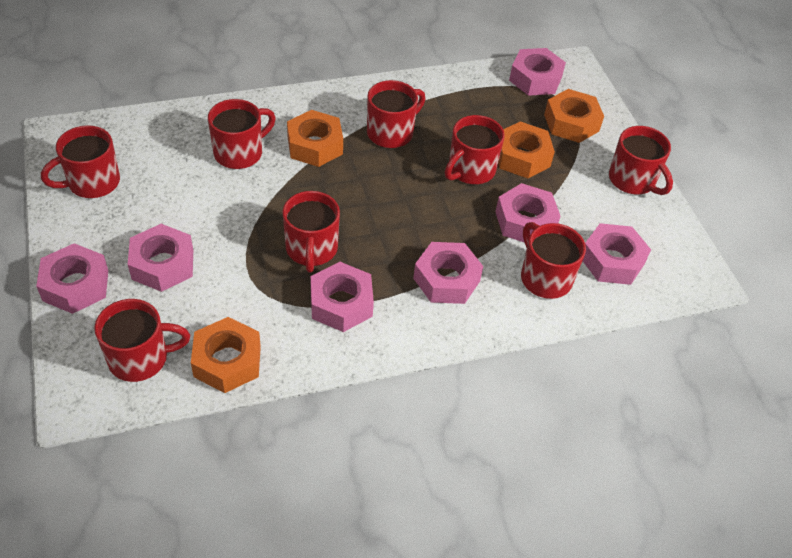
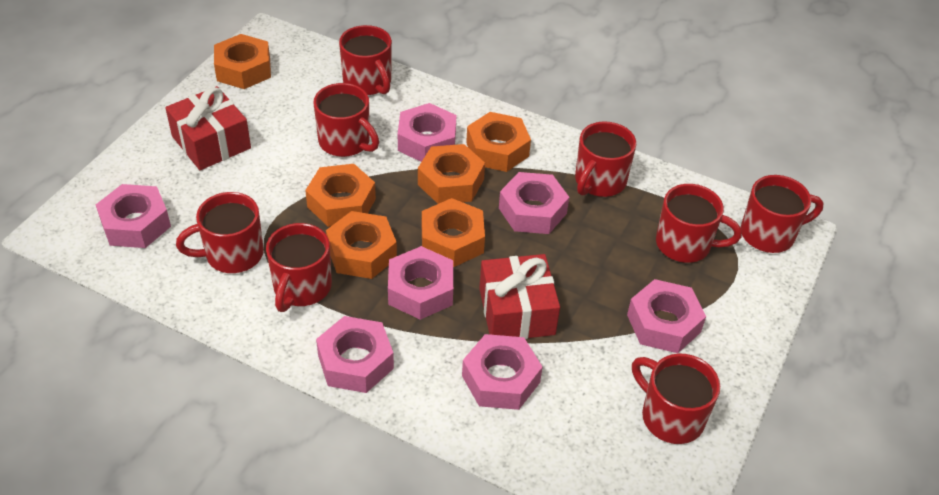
orange nut: [191,317,261,393] [287,110,343,167] [498,121,555,178] [544,89,604,143] = 4 -> [214,34,271,89] [305,164,376,227] [326,211,397,279] [418,144,485,204] [422,198,485,267] [466,112,531,172] = 6
red gift: none = 0 -> [165,86,251,170] [479,254,560,339] = 2

